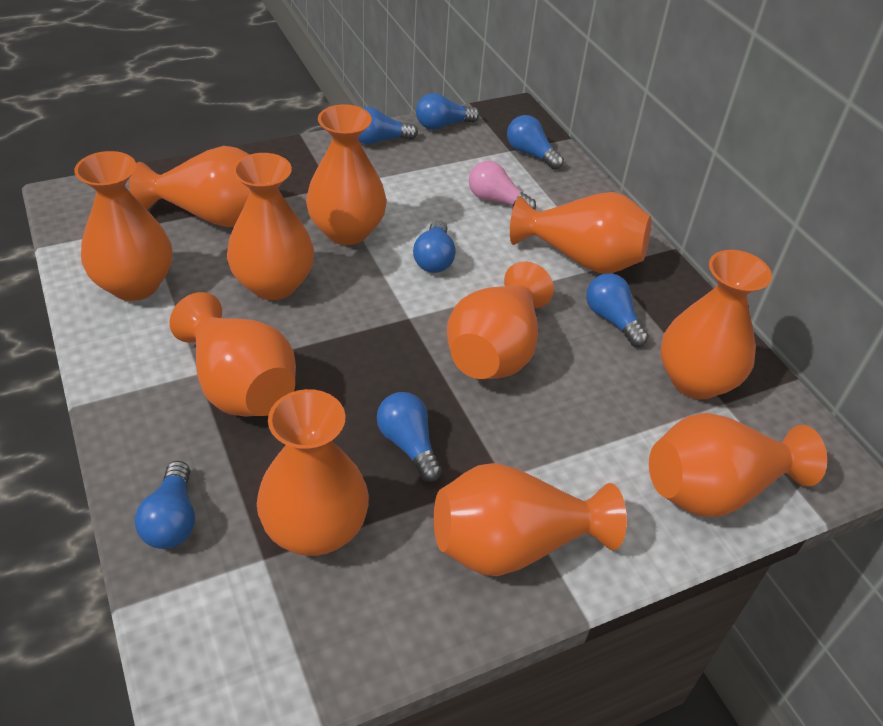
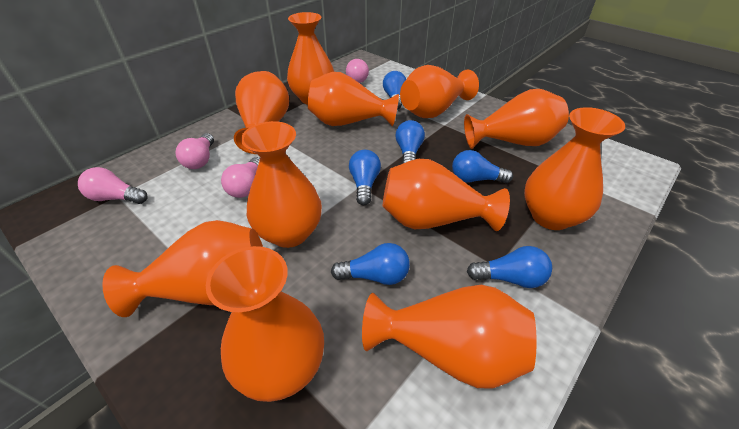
blue light bulb: [135,461,195,549] [358,107,418,144] [377,392,442,482] [413,220,456,273] [416,93,480,130] [507,115,564,170] [586,273,649,347] = 7 -> [331,243,410,285] [349,150,381,205] [383,71,406,110] [395,120,425,164] [452,150,513,183] [467,246,552,288] = 6
pink light bulb: [469,161,536,210] = 1 -> [78,167,148,204] [175,133,214,169] [221,157,260,198] [346,59,369,83] = 4

